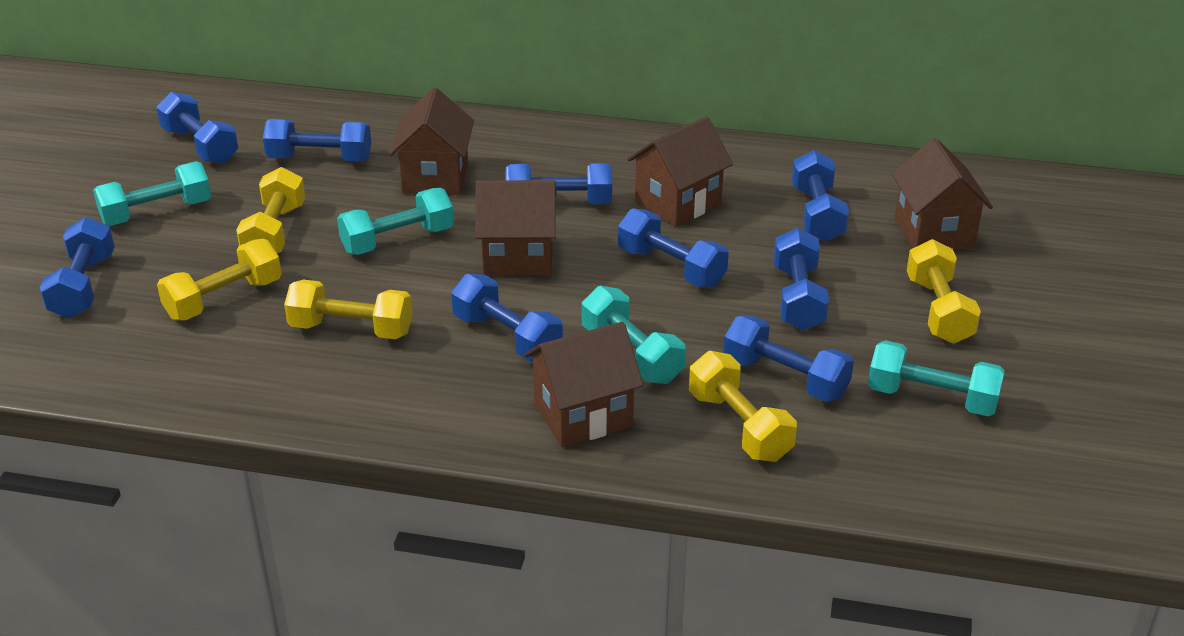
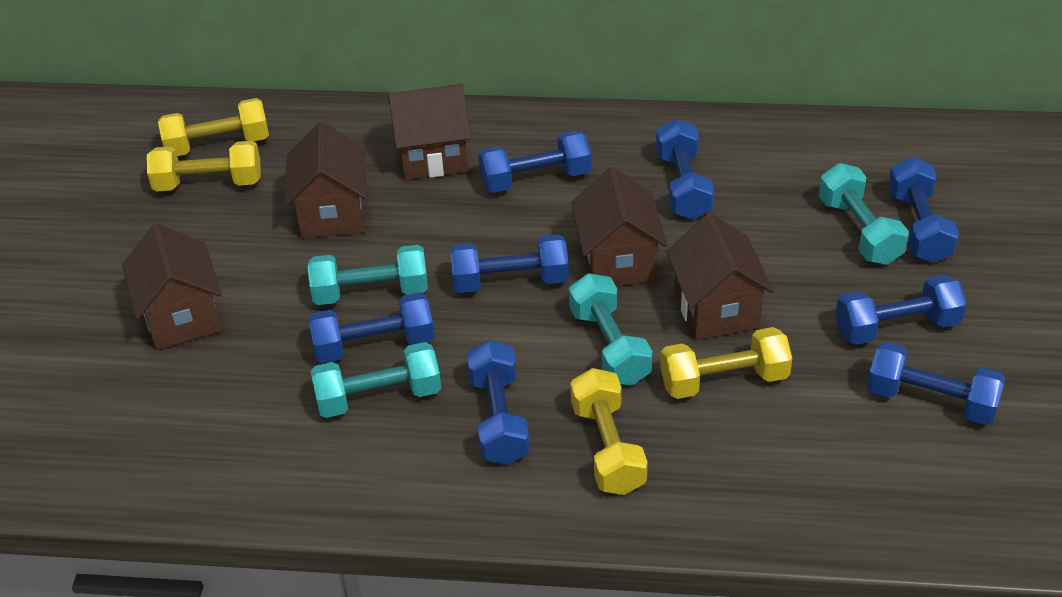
blue dumbbell: [39,217,115,318] [156,92,238,164] [263,119,371,161] [451,274,563,361] [506,163,612,204] [618,208,729,288] [723,315,854,402] [774,228,829,331] [792,150,849,242] = 9 -> [308,293,435,363] [450,234,569,293] [467,340,530,465] [478,130,591,193] [656,119,714,220] [835,274,967,345] [867,341,1005,425] [888,157,959,263] = 8
yellow dumbbell: [157,239,282,320] [236,167,305,254] [284,280,412,339] [689,351,797,462] [907,239,981,344] = 5 -> [147,141,261,191] [158,98,269,156] [570,368,648,495] [660,327,792,399] = 4

